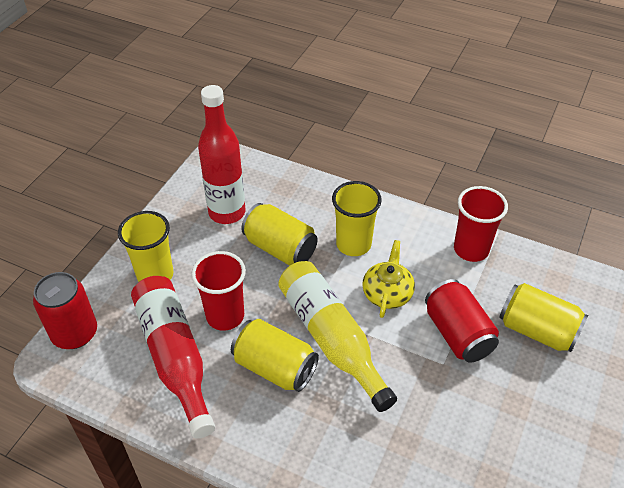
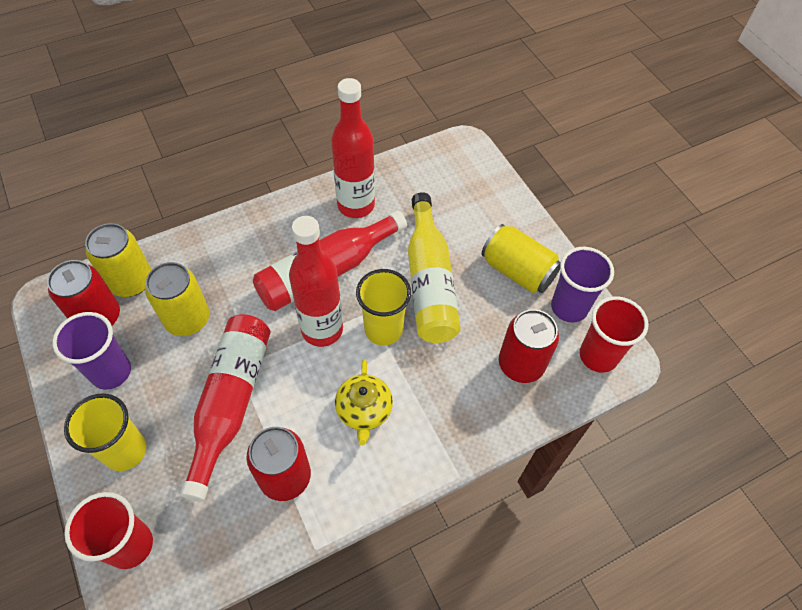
purple cup: none = 0 -> [52,312,131,390] [551,247,614,322] = 2
red bottle: [131,276,215,439] [198,85,245,224] = 2 -> [180,314,271,502] [253,211,407,311] [289,216,343,347] [331,78,375,218] = 4
red can: [33,272,97,349] [425,279,499,363] = 2 -> [47,260,120,326] [246,427,311,501] [499,309,559,383] = 3

